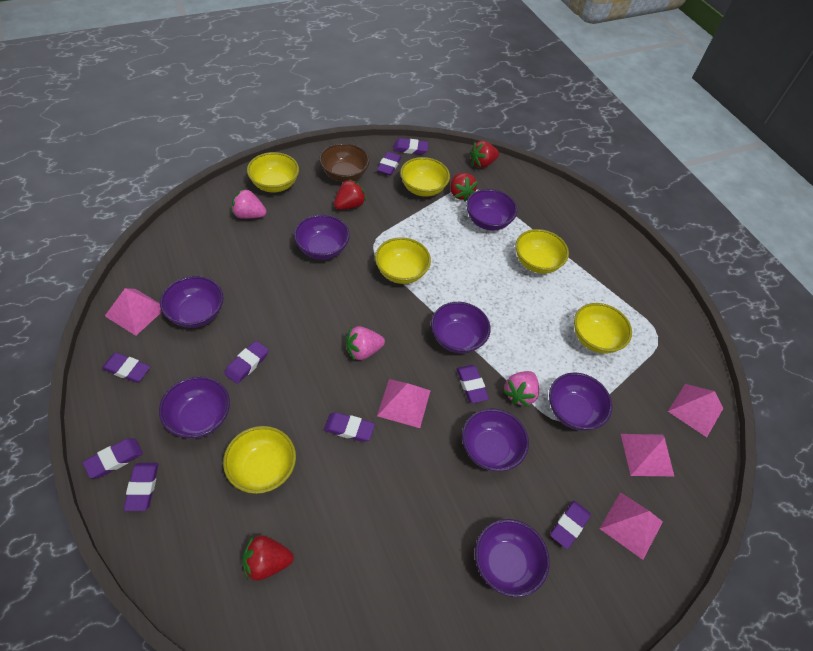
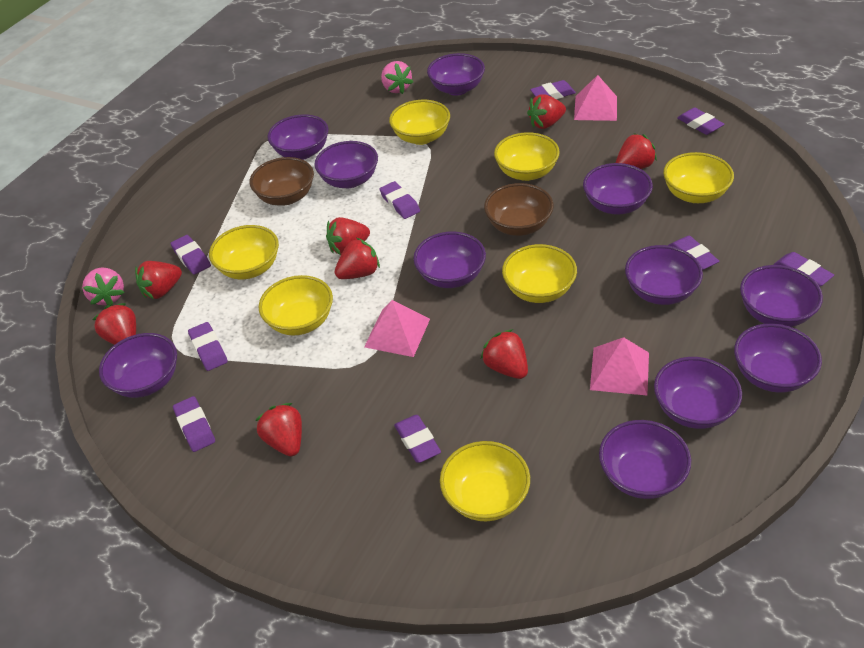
brown bowl: [319,143,369,182] = 1 -> [250,157,314,206] [484,183,554,236] = 2
pink pyramid: [105,288,162,336] [377,379,431,428] [600,492,663,560] [621,434,674,476] [668,384,723,437] = 5 -> [364,300,430,357] [574,75,617,121] [590,337,649,395] = 3
pink strawberry: [231,188,267,219] [346,326,385,361] [503,371,539,407] = 3 -> [82,267,125,306] [381,61,413,94] = 2
purple bowl: [159,376,230,439] [160,276,224,328] [294,215,350,260] [431,302,491,354] [462,408,529,471] [466,189,517,231] [475,519,549,597] [549,372,612,431] = 8 -> [99,333,177,398] [267,114,329,160] [314,141,378,188] [413,232,486,288] [427,53,485,96] [583,163,653,214] [599,420,691,499] [625,245,703,305] [654,357,742,429] [734,323,822,393] [740,265,823,327] = 11
red strawberry: [243,535,294,581] [334,179,366,210] [450,173,478,201] [470,141,499,168] = 4 -> [92,303,136,345] [135,261,182,299] [255,403,302,456] [326,217,370,255] [334,238,380,279] [481,329,528,379] [527,94,566,129] [616,133,657,169] = 8
yellow bowl: [223,426,296,494] [247,152,299,192] [375,237,431,284] [400,157,450,197] [515,229,569,274] [574,303,632,354] = 6 -> [209,225,279,279] [258,275,333,336] [389,100,450,145] [440,441,530,521] [494,132,560,181] [502,244,577,303] [663,152,734,203] = 7

